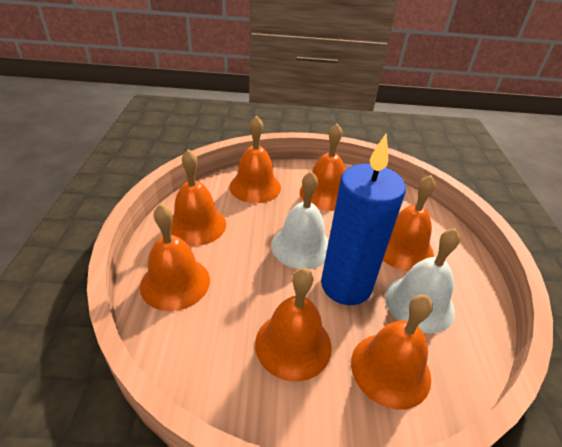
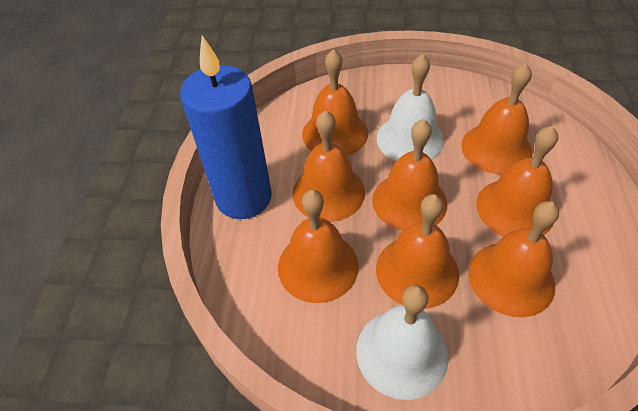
orange bell: [140,204,210,311] [171,149,226,246] [229,116,281,203] [255,268,332,381] [300,123,345,211] [351,295,433,410] [383,175,436,271] = 7 -> [278,190,359,303] [292,110,365,222] [302,49,368,156] [372,119,447,231] [376,194,459,309] [461,63,533,175] [468,201,559,317] [476,126,558,237] = 8

